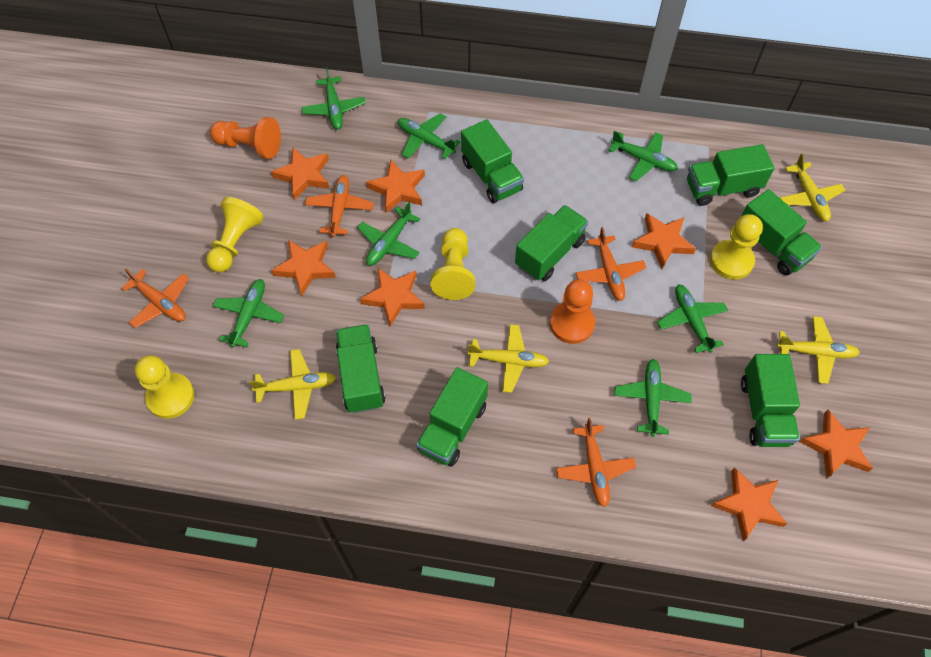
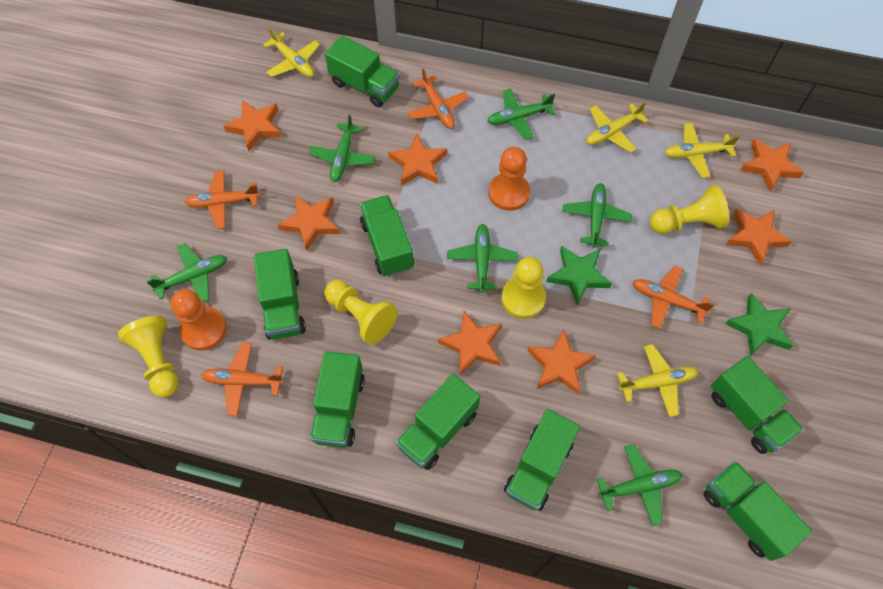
green plane: [213,279,284,347] [302,67,366,129] [357,202,420,266] [398,113,460,159] [609,131,678,181] [614,359,692,437] [657,285,728,353] = 7 -> [146,243,227,302] [309,114,375,182] [447,224,518,293] [487,89,556,140] [562,183,632,248] [597,444,682,526] = 6
green star: none = 0 -> [546,246,612,305] [725,293,794,357] = 2
green truck: [336,324,385,413] [416,367,488,466] [461,120,524,203] [515,205,588,281] [687,144,774,206] [741,354,800,447] [742,189,822,275] = 7 -> [254,249,306,340] [310,351,365,448] [325,36,400,107] [360,195,414,277] [396,374,480,470] [504,409,580,511] [704,461,812,561] [711,356,804,454] = 8

